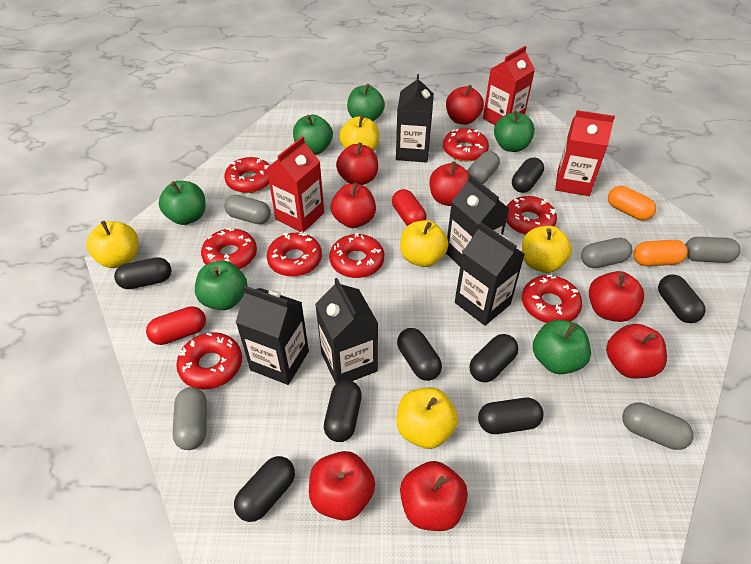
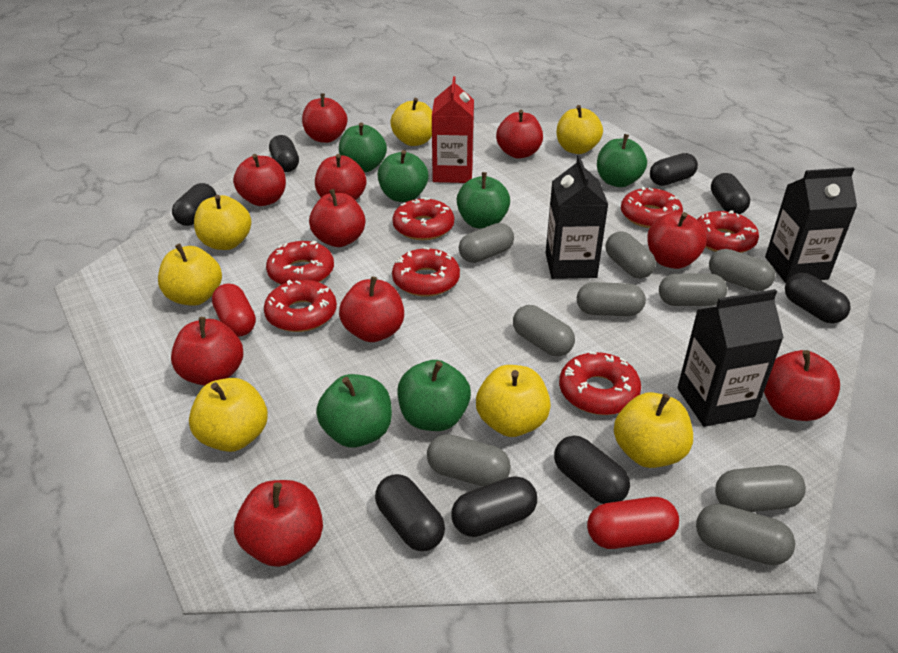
black carton: [236,285,309,385] [315,278,378,384] [396,74,434,163] [446,175,510,266] [455,223,525,326] = 5 -> [546,155,608,279] [677,289,784,427] [765,167,857,283] = 3
grey capsule: [173,387,207,450] [224,195,271,224] [467,151,500,184] [581,238,633,268] [622,402,694,450] [685,237,741,263] = 6 -> [427,434,511,486] [459,223,514,263] [513,305,575,356] [577,282,646,316] [606,231,656,279] [659,274,727,306] [696,504,795,565] [709,249,775,291] [715,465,806,512] = 9
orange capsule: [608,186,656,221] [633,240,688,266] = 2 -> none = 0
red apple: [309,451,375,521] [331,183,376,228] [336,142,378,185] [400,461,468,531] [430,161,470,206] [446,85,484,125] [589,271,645,322] [606,324,667,379] = 8 -> [171,317,243,386] [233,154,286,206] [234,480,323,567] [302,93,347,143] [309,189,365,247] [315,154,366,200] [339,276,404,342] [496,110,543,159] [647,212,707,269] [764,350,840,421] = 10
red carton: [266,136,324,233] [483,46,535,125] [555,110,615,196] = 3 -> [432,76,474,183] = 1
red donut: [176,332,242,390] [201,228,257,269] [224,157,270,193] [267,231,322,277] [329,233,384,278] [443,128,489,162] [506,196,557,235] [522,275,582,323] = 8 -> [264,280,337,332] [266,241,334,285] [392,197,454,240] [392,247,460,297] [559,352,641,415] [621,187,683,228] [697,210,759,253] = 7
yellow apple: [86,221,138,268] [339,115,379,151] [397,388,458,449] [400,220,449,267] [522,226,572,273] = 5 -> [158,244,222,306] [189,378,268,452] [194,195,251,250] [390,98,432,146] [476,365,551,437] [557,105,603,154] [614,392,693,468] = 7

